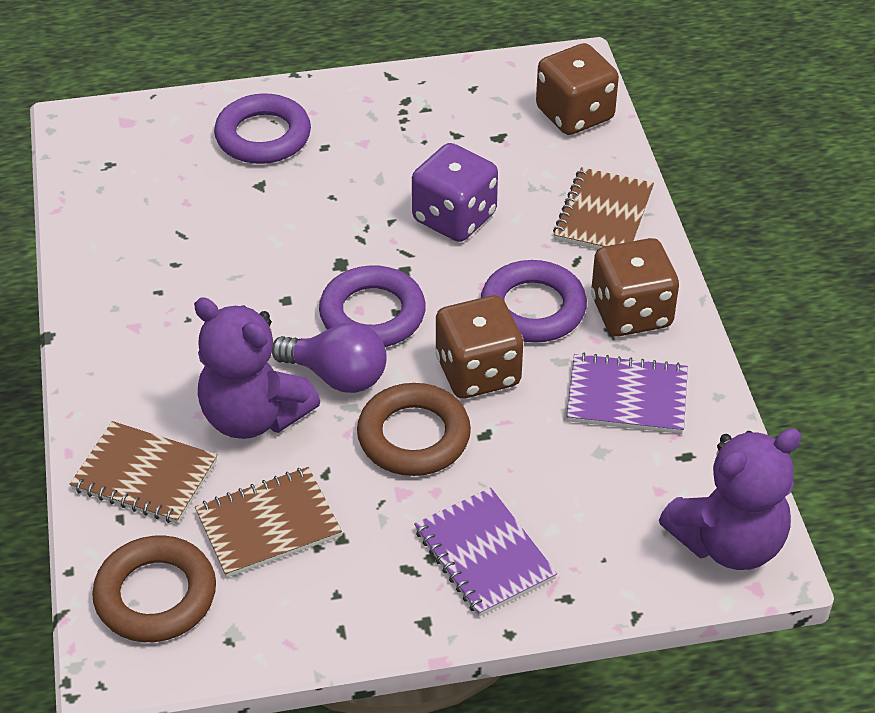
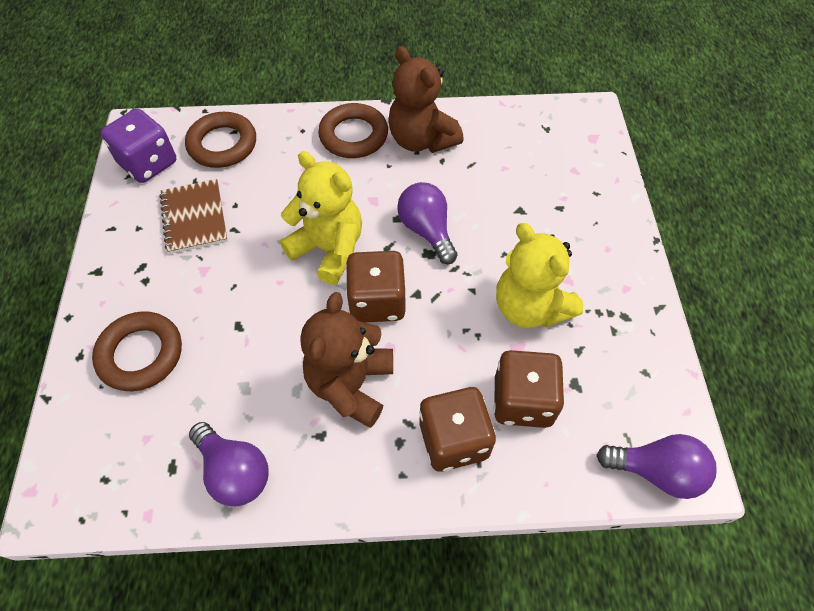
brown notebook: [70,421,218,524] [195,467,342,578] [553,167,654,249] = 3 -> [160,179,228,254] = 1
brown ring: [92,535,216,642] [357,383,471,476] = 2 -> [92,311,182,391] [185,112,256,168] [318,103,388,158] = 3
brown teddy bear: none = 0 -> [300,292,393,428] [388,46,464,153] = 2
purple light bulb: [272,322,387,393] = 1 -> [189,422,269,506] [397,182,458,264] [596,434,717,499] = 3
purple notebook: [414,487,557,617] [566,353,688,434] = 2 -> none = 0
purple ring: [214,93,311,164] [319,266,426,347] [481,260,587,343] = 3 -> none = 0
purple teddy bear: [194,297,320,439] [659,428,802,570] = 2 -> none = 0
yellow teddy bear: none = 0 -> [280,151,362,285] [496,223,584,328] = 2

